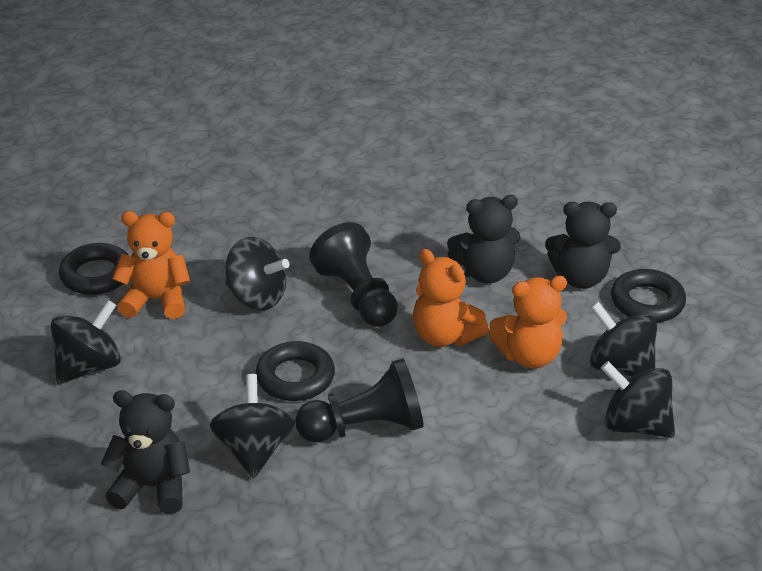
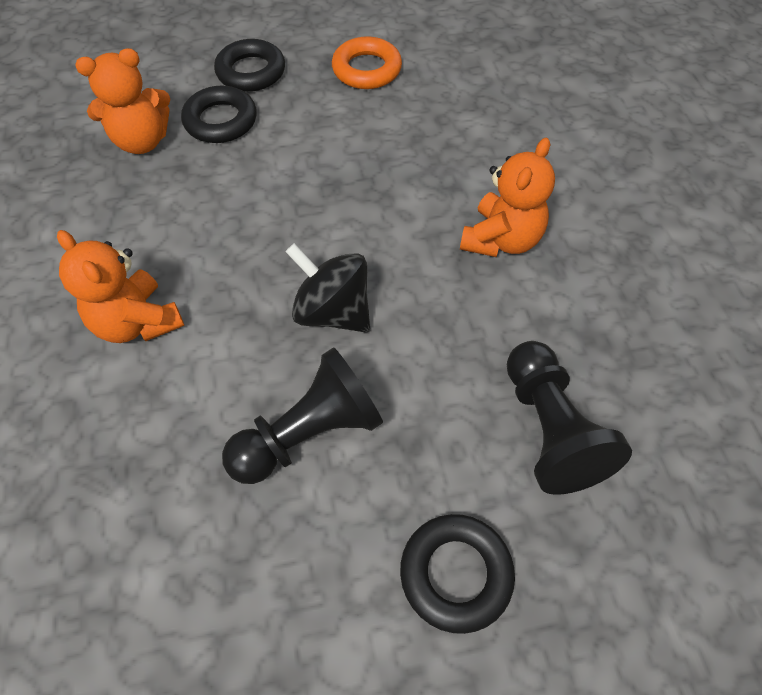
black spinning top: [51,300,121,384] [210,374,295,478] [225,237,289,310] [590,302,657,377] [601,361,675,438] = 5 -> [285,243,370,333] = 1
black teddy bear: [101,390,190,514] [447,195,520,284] [545,202,621,289] = 3 -> none = 0
orange ring: none = 0 -> [332,36,402,89] = 1

